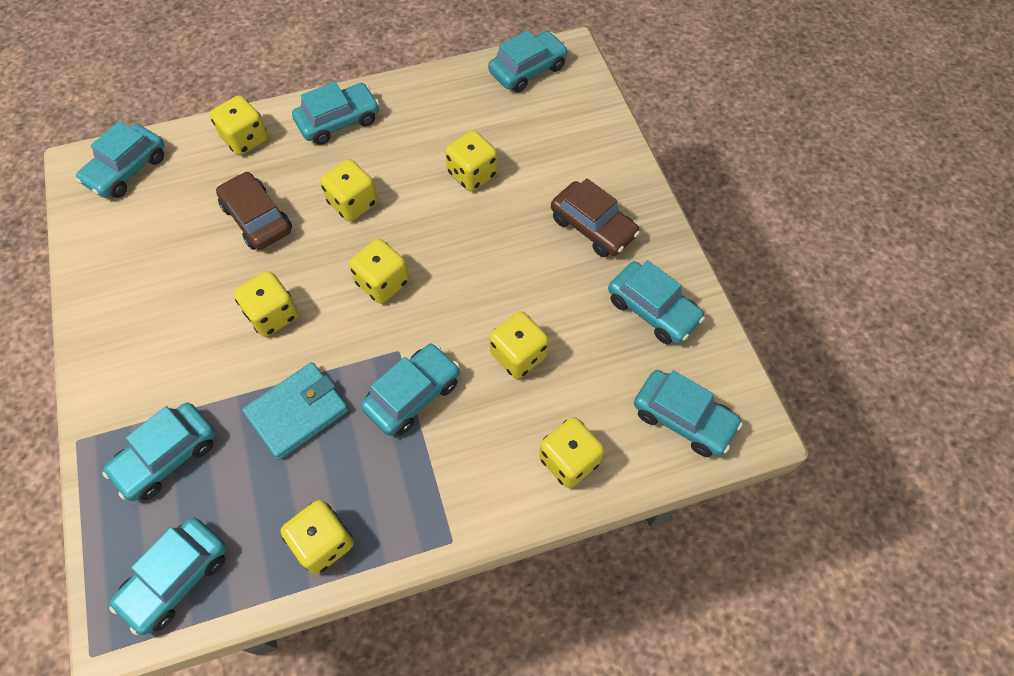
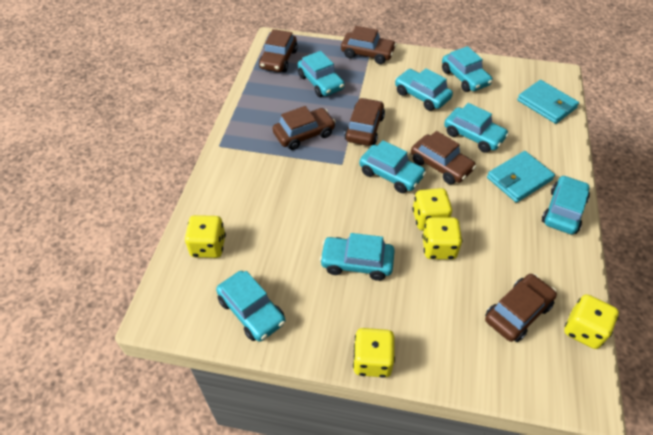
brown car: [216,171,292,250] [551,178,640,257] = 2 -> [259,29,298,72] [273,106,336,150] [341,26,396,64] [344,98,385,146] [411,131,476,184] [485,274,557,342] = 6
turquoise wallet: [242,362,349,460] = 1 -> [487,151,555,203] [517,80,579,124] = 2
yellow dice: [210,95,268,155] [234,271,298,337] [281,500,354,574] [320,159,378,221] [349,239,409,304] [445,130,498,191] [489,311,549,379] [539,417,604,488] = 8 -> [185,215,226,258] [353,328,395,378] [412,188,452,231] [422,217,462,260] [564,294,619,349] = 5

